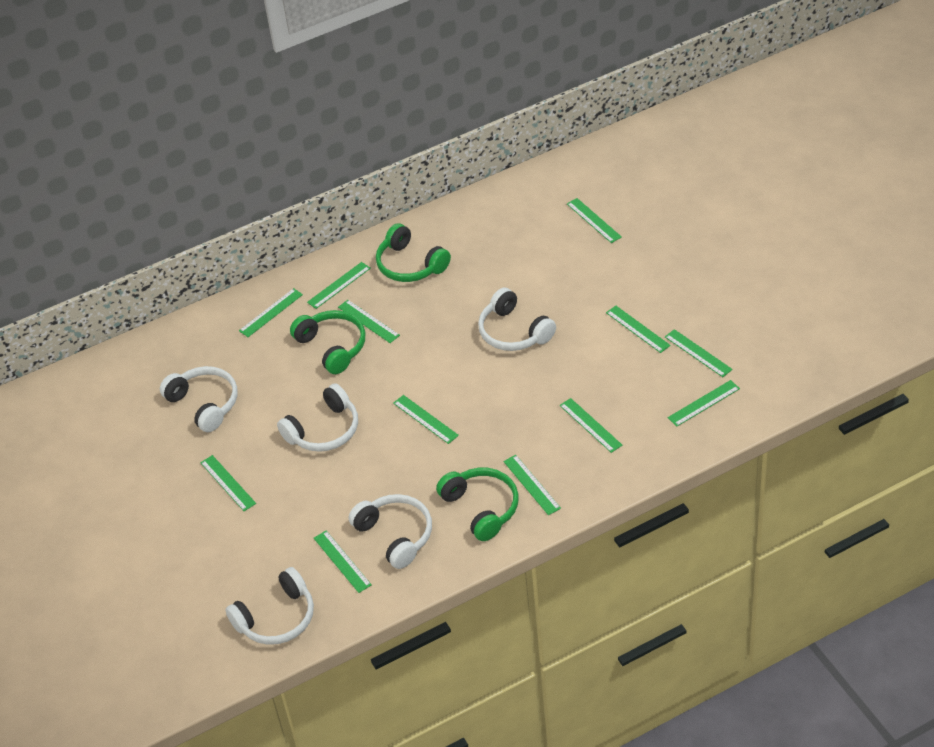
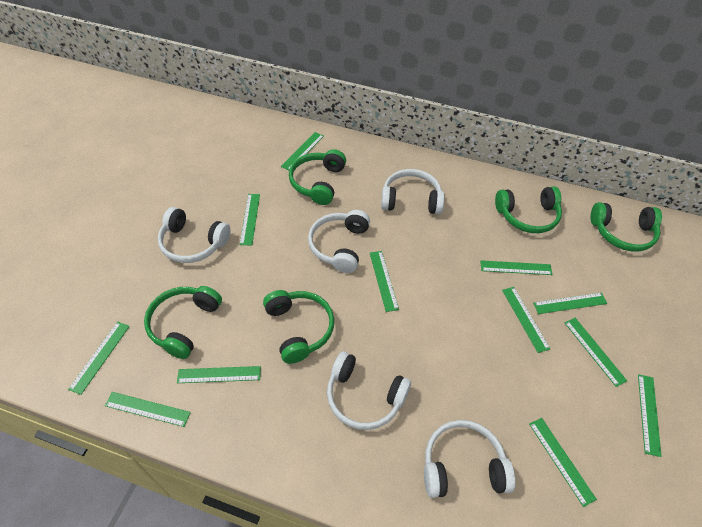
green headphones: [290,310,365,374] [376,223,451,282] [436,468,519,541] = 3 -> [144,286,222,359] [263,290,334,364] [289,149,346,205] [495,186,562,233] [591,202,662,251] = 5

